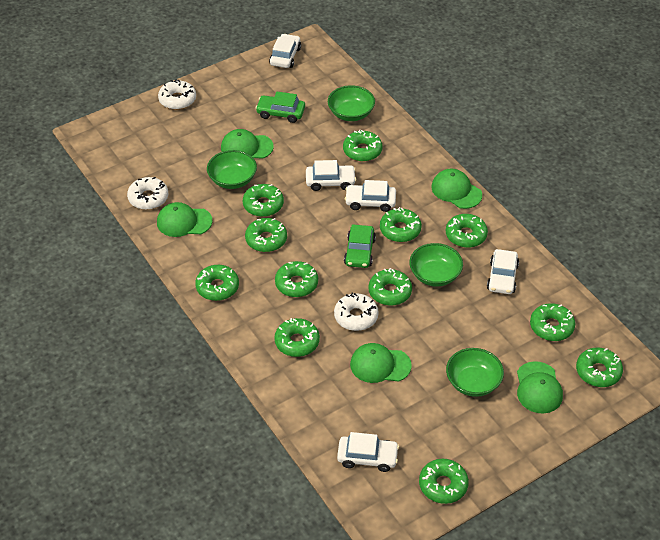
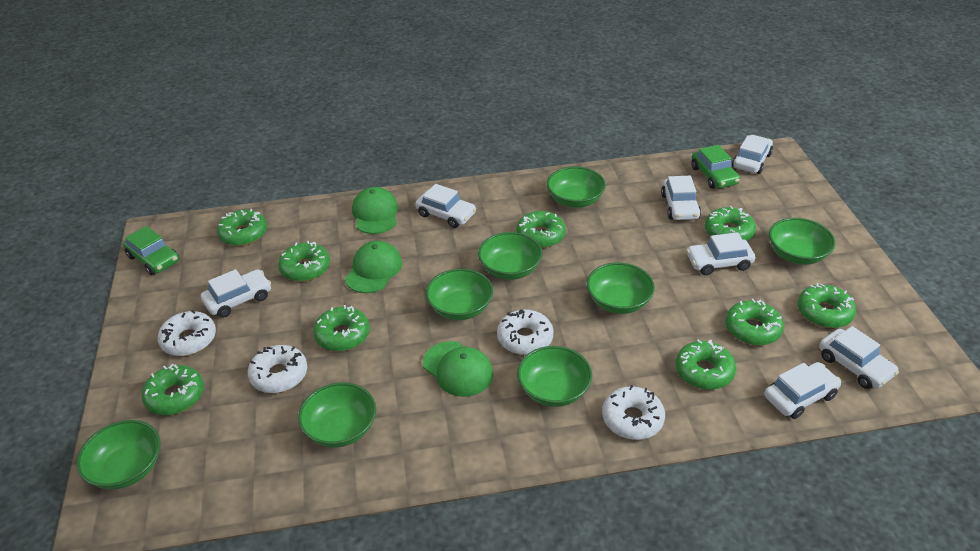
green bowl: [207,150,257,189] [328,85,375,121] [409,243,463,287] [446,348,504,397] = 4 -> [76,420,160,489] [298,382,376,448] [426,269,493,320] [478,232,542,280] [517,346,592,407] [547,166,606,208] [587,262,655,314] [769,218,835,265] = 8
green cap: [157,202,212,237] [221,129,274,158] [350,343,412,383] [431,169,482,209] [517,361,563,414] = 5 -> [345,241,402,293] [352,187,398,234] [423,341,493,397] = 3
green donut: [195,265,239,301] [243,184,284,217] [245,218,287,252] [274,318,320,357] [275,261,318,297] [343,129,382,162] [368,268,412,306] [380,207,422,242] [419,459,469,504] [446,214,488,248] [530,303,575,341] [576,347,623,387] = 12 -> [141,364,204,415] [217,209,267,246] [278,241,330,282] [313,305,370,351] [516,211,566,248] [675,340,736,390] [705,206,756,241] [725,299,784,345] [798,283,856,328] = 9
white car: [269,34,301,68] [306,160,356,191] [337,432,399,472] [345,180,396,212] [487,249,519,294] = 5 -> [201,269,271,318] [415,184,476,228] [661,176,701,220] [686,232,755,275] [732,135,773,174] [764,362,841,419] [819,326,899,389] = 7
white donut: [127,177,169,210] [158,79,196,110] [334,293,379,331] = 3 -> [158,310,216,356] [248,345,307,393] [497,309,554,355] [602,385,665,440] = 4

